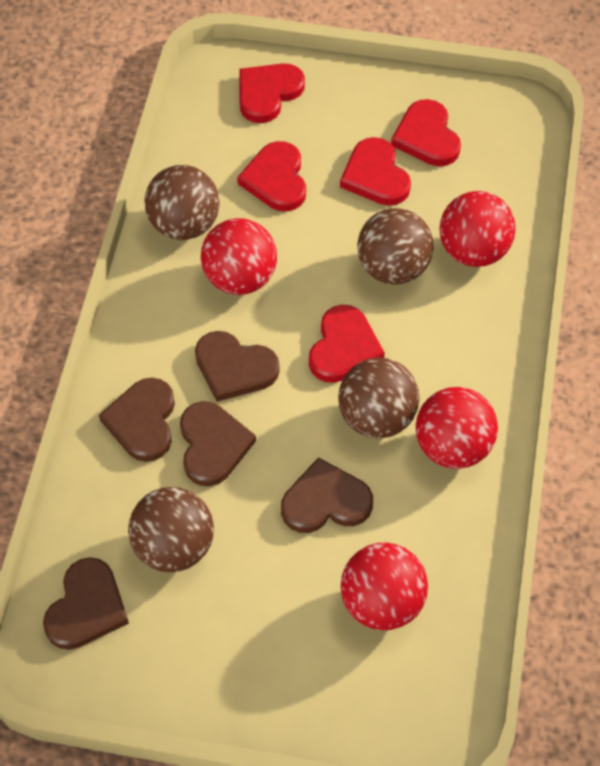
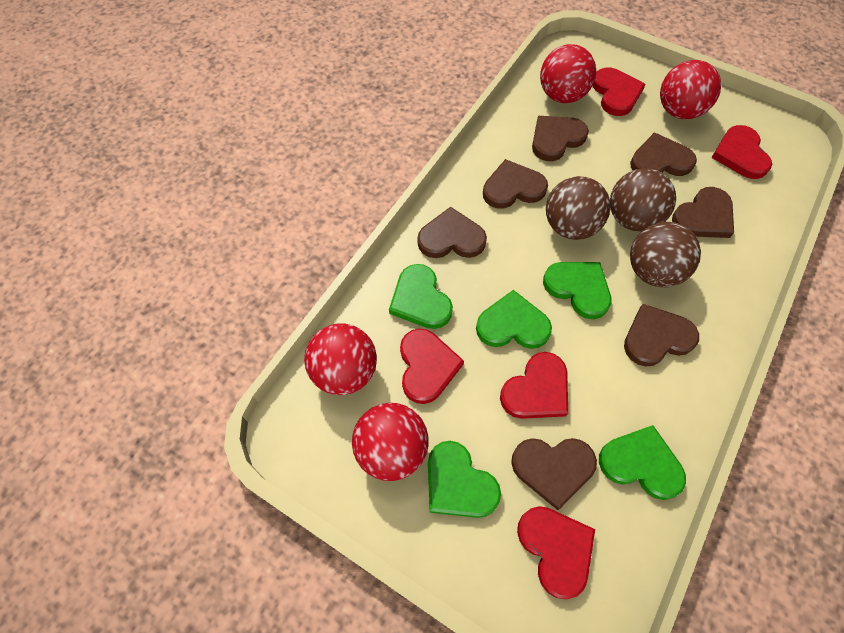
brown ball: [128,487,214,572] [145,165,220,240] [338,357,419,439] [357,208,433,285] = 4 -> [546,176,611,240] [610,168,676,232] [630,222,701,287] = 3
brown heart: [43,557,129,650] [99,378,175,462] [180,401,256,486] [195,331,280,402] [281,457,373,533] = 5 -> [417,207,487,258] [483,159,548,209] [511,438,597,510] [532,116,589,161] [624,304,699,367] [630,133,697,176] [672,187,734,238] = 7
green heart: none = 0 -> [389,264,453,329] [428,441,501,518] [476,290,552,349] [543,262,612,319] [599,425,686,500] = 5

